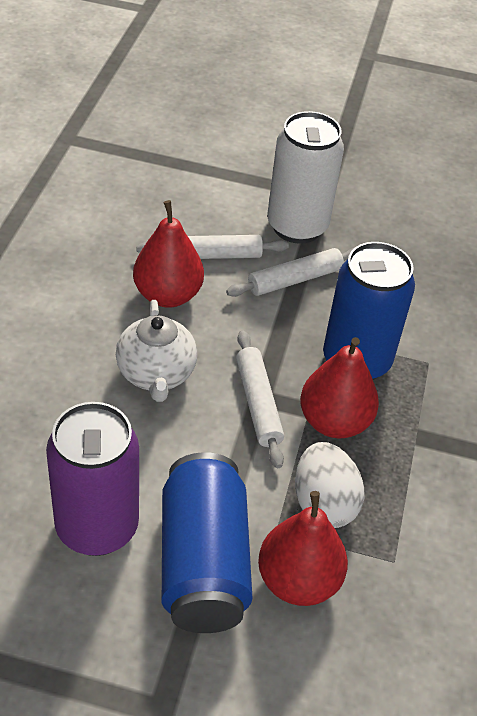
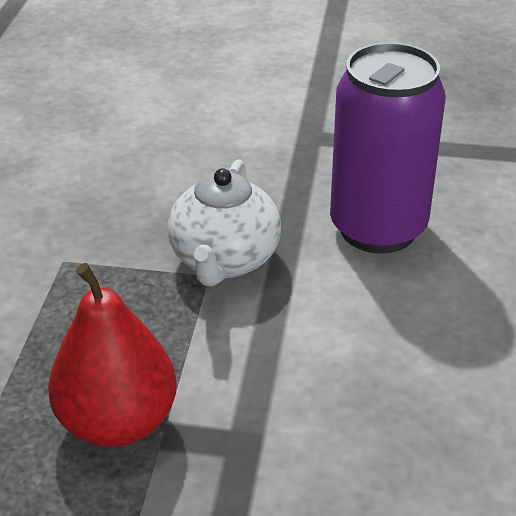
blue can: [162,452,252,633] [323,242,415,380] = 2 -> none = 0
red pear: [133,200,204,308] [258,491,348,606] [300,337,379,438] = 3 -> [48,263,177,447] = 1
white can: [267,111,344,244] = 1 -> none = 0
white egg: [295,442,365,528] = 1 -> none = 0
white rolling pin: [136,235,289,259] [226,248,354,297] [236,330,284,468] = 3 -> none = 0

